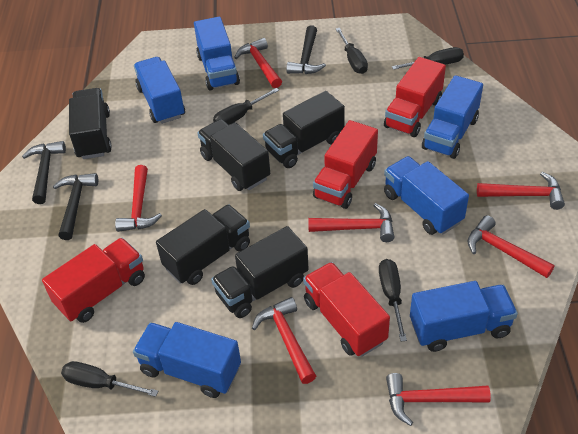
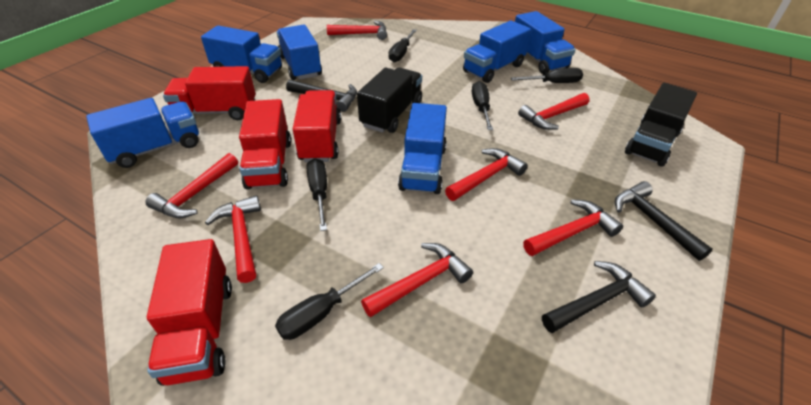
black truck: [69,88,112,159] [156,204,250,285] [197,119,270,191] [211,226,309,318] [263,91,345,168] = 5 -> [357,67,422,133] [625,83,697,167] = 2

